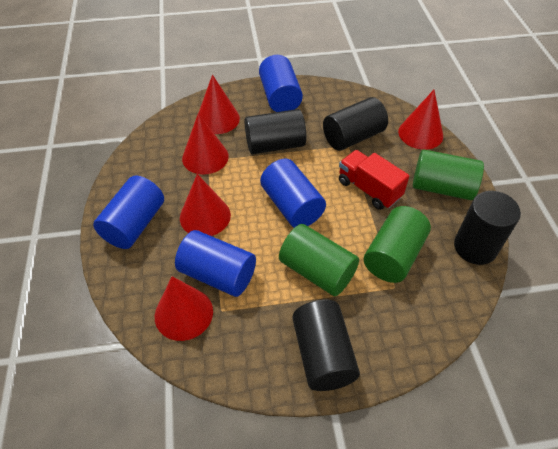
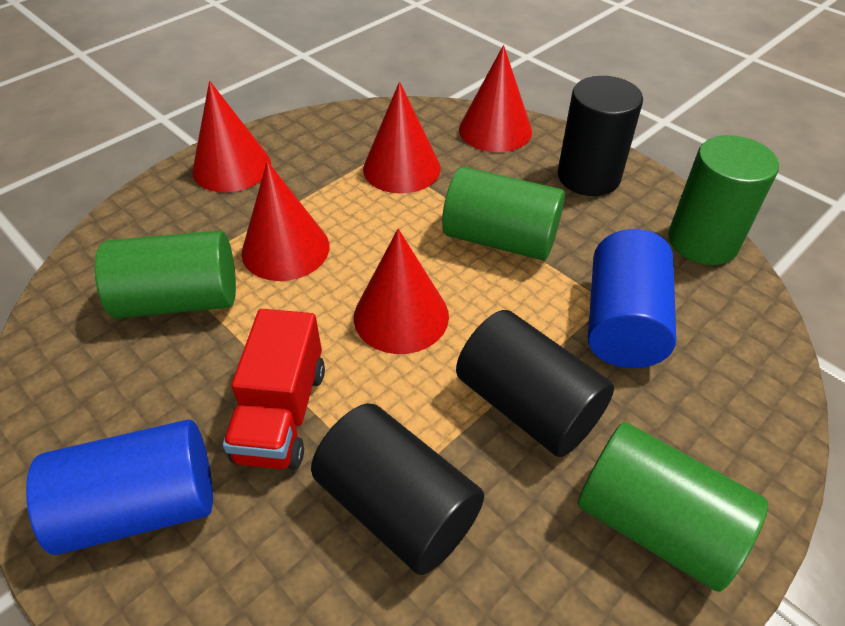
black cylinder: [245,109,306,154] [292,299,360,391] [323,97,388,151] [454,191,521,265] = 4 -> [311,403,484,575] [456,310,614,457] [558,76,643,196] = 3
blue cylinder: [93,176,164,249] [175,230,256,297] [259,55,303,112] [260,159,326,228] = 4 -> [26,420,213,555] [588,229,676,368] = 2
green cylinder: [279,224,359,296] [364,206,431,283] [413,149,484,200] = 3 -> [95,230,236,318] [442,167,565,260] [578,422,768,592] [668,135,779,265] = 4

